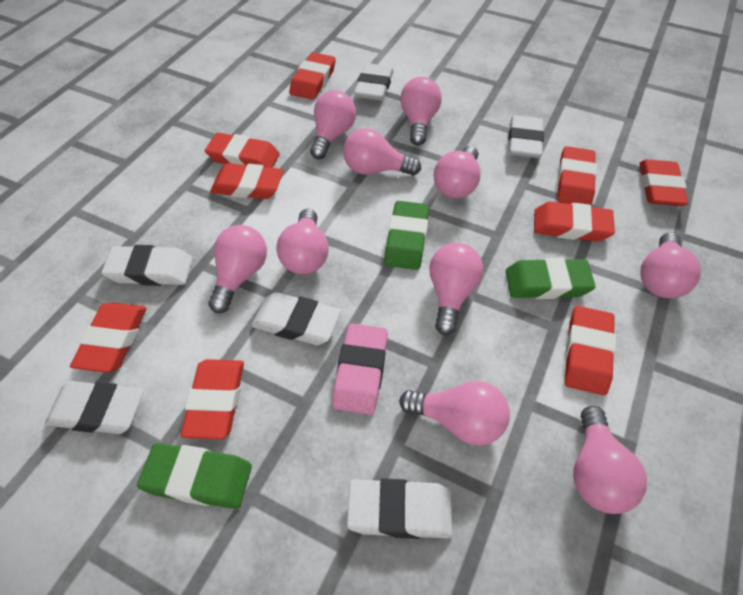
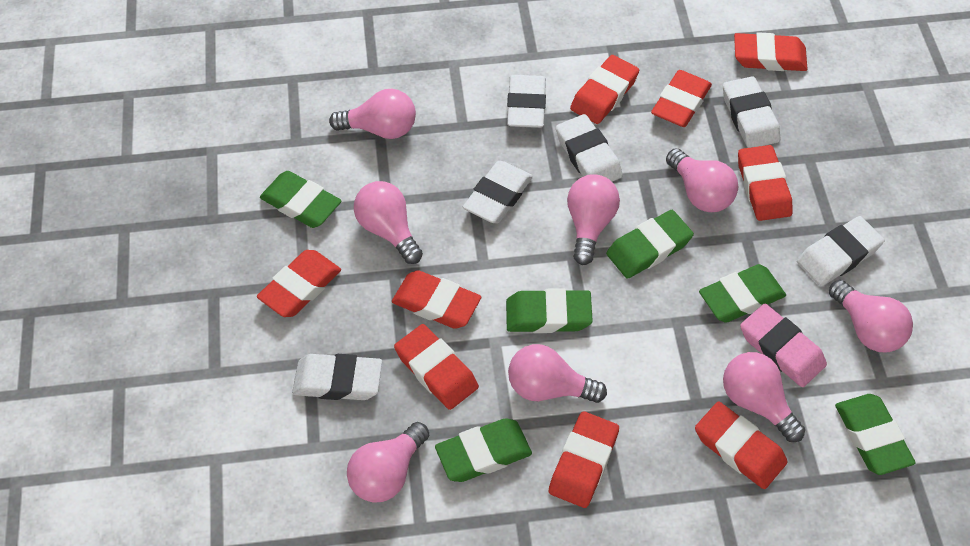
green eraser: [137,443,252,509] [384,201,429,270] [506,258,596,299] = 3 -> [260,171,341,228] [435,418,532,482] [506,289,593,333] [606,210,694,279] [699,264,786,323] [835,394,916,475] = 6
pink light bulb: [208,225,267,313] [277,209,329,274] [310,90,356,159] [343,128,421,176] [399,381,510,446] [400,77,441,146] [429,243,483,335] [434,146,481,199] [573,406,647,514] [640,232,701,298] = 10 -> [329,89,416,139] [347,422,429,502] [354,181,423,264] [508,344,607,403] [567,175,620,265] [666,148,738,212] [723,352,805,442] [829,280,913,352] = 8

